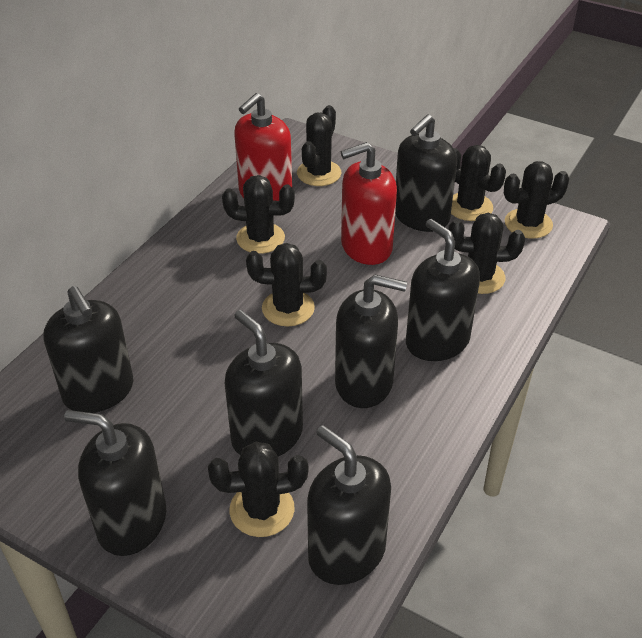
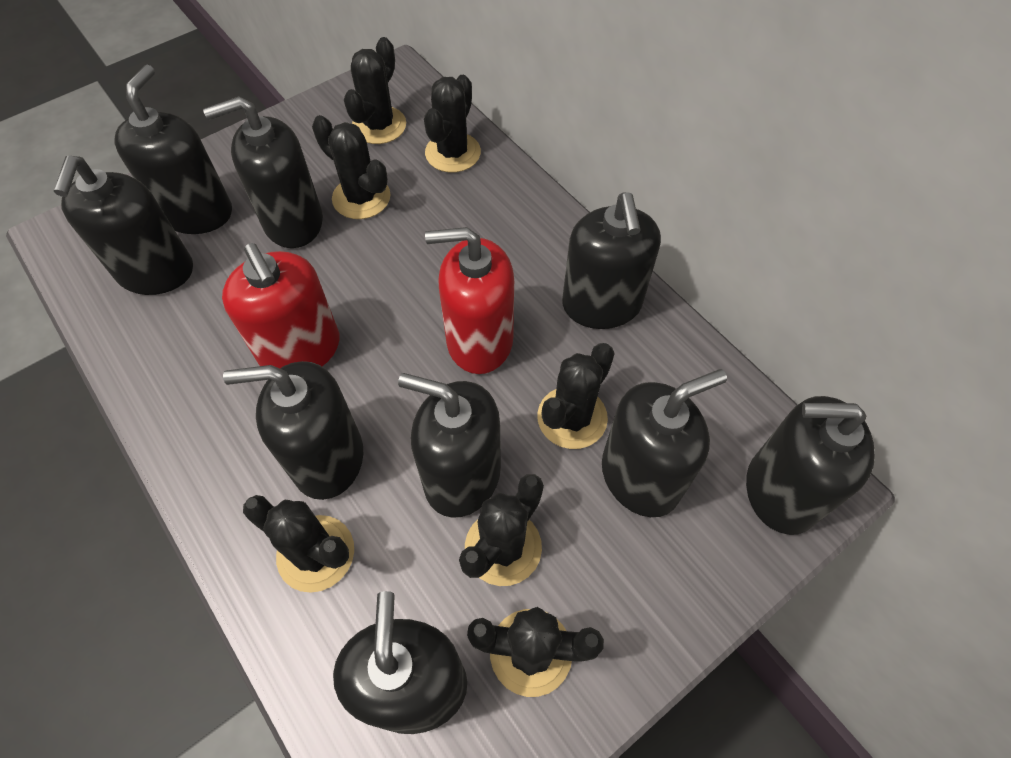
black soap dispenser: [43,286,133,413] [64,410,166,556] [224,310,303,457] [307,425,391,585] [335,275,407,408] [395,114,457,232] [406,219,480,361] = 7 -> [54,156,193,295] [114,65,232,234] [203,96,323,248] [223,361,363,500] [333,591,467,734] [398,373,501,518] [562,192,661,329] [602,369,727,517] [746,396,875,535] = 9

